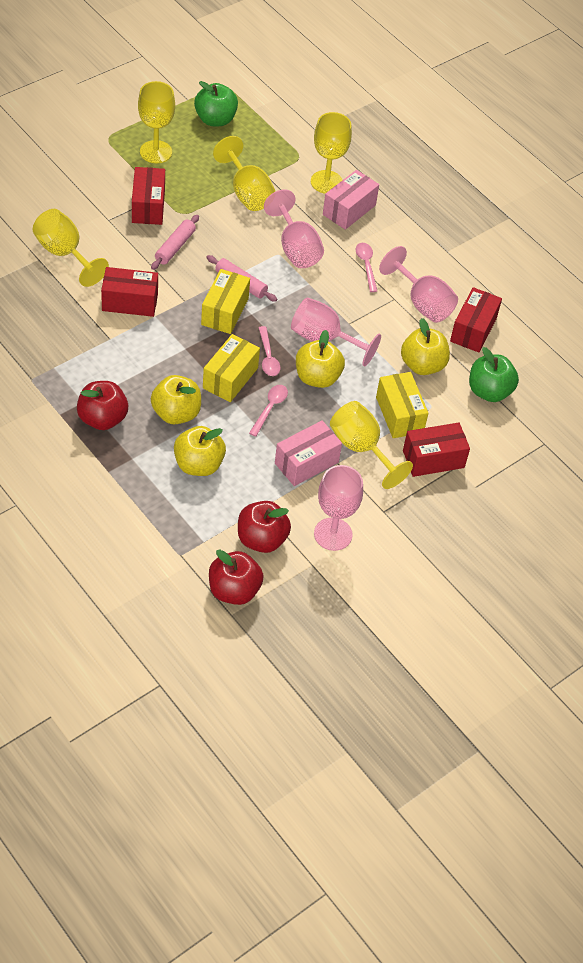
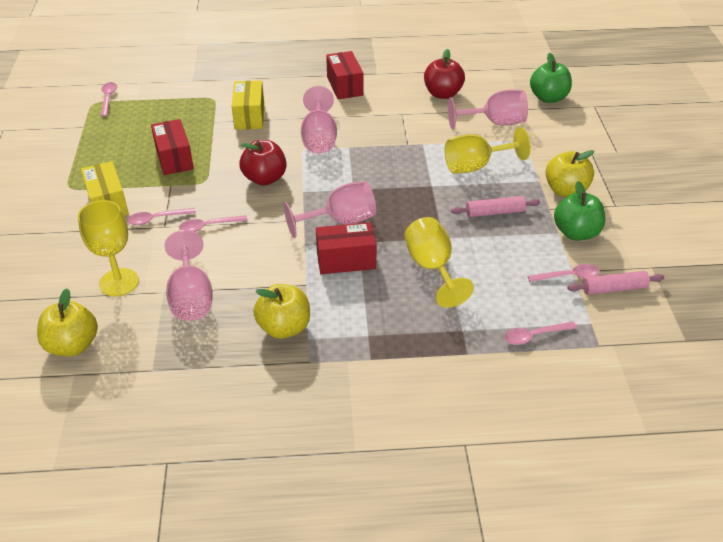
pink box: [275,420,342,486] [323,170,379,230] = 2 -> none = 0
pink spoon: [249,385,288,437] [259,326,280,376] [355,243,377,292] = 3 -> [100,82,117,117] [127,208,196,225] [179,215,248,232] [504,322,577,345] [528,264,600,282] = 5
red apple: [77,381,128,430] [209,550,264,605] [238,501,291,553] = 3 -> [240,140,286,186] [424,49,465,99] = 2
red box: [101,267,158,317] [132,167,165,225] [403,422,470,477] [450,287,502,353] = 4 -> [151,119,194,175] [316,222,377,274] [326,51,364,99] = 3
yellow apple: [151,375,201,424] [174,426,226,476] [296,330,345,388] [401,318,450,375] = 4 -> [37,288,98,356] [253,284,310,339] [545,150,595,197] = 3
yellow box: [201,269,250,334] [203,334,260,402] [376,372,428,438] = 3 -> [81,161,129,216] [232,81,264,130] = 2
yellow goblet: [33,209,109,287] [138,81,175,163] [213,136,275,211] [311,112,352,194] [330,401,413,489] = 5 -> [78,200,139,297] [404,217,474,308] [445,127,531,173] = 3

